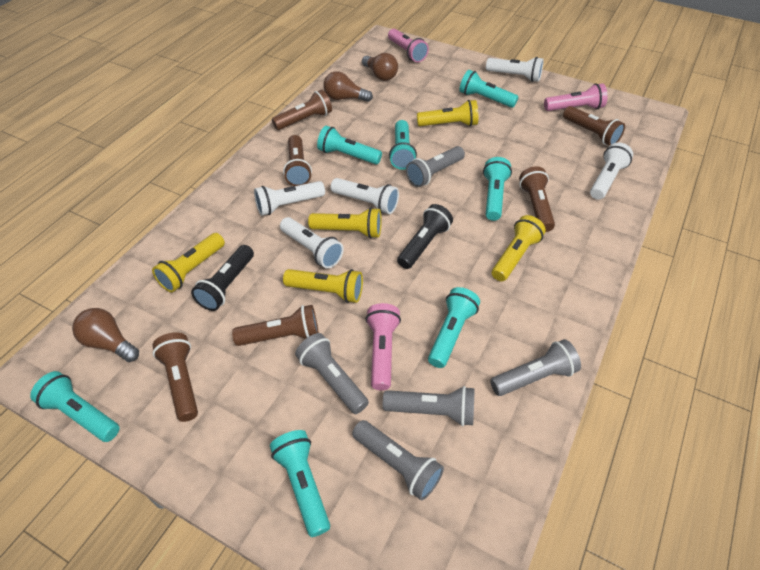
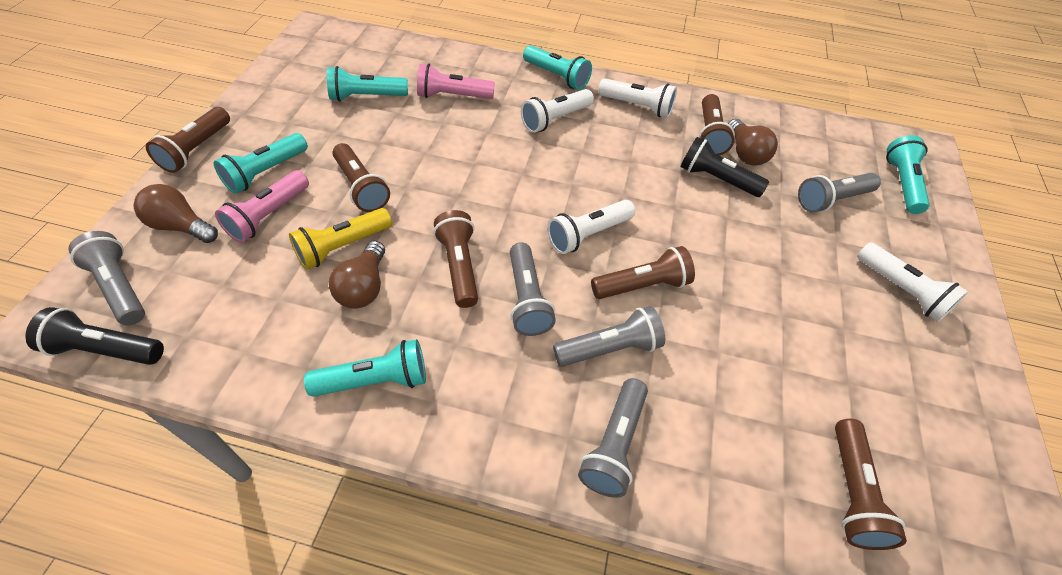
pink flashlight: [366,303,401,390] [388,29,429,62] [544,83,608,111] = 3 -> [215,170,309,243] [417,64,495,99] = 2
turquoise flashlight: [30,371,120,442] [270,430,330,537] [317,125,382,164] [389,120,417,170] [428,287,480,368] [459,70,518,108] [483,157,512,221] = 7 -> [213,133,308,194] [304,339,426,397] [327,66,408,102] [523,45,592,90] [886,135,930,214] = 5
white flashlight: [254,181,325,216] [280,217,344,269] [331,178,399,214] [486,57,544,82] [590,143,633,200] = 5 -> [521,89,594,133] [547,200,635,254] [598,78,677,118] [857,242,968,322] = 4
yellow flashlight: [152,233,225,292] [283,269,363,303] [308,207,382,238] [417,100,478,126] [492,215,546,281] = 5 -> [289,208,392,270] = 1

